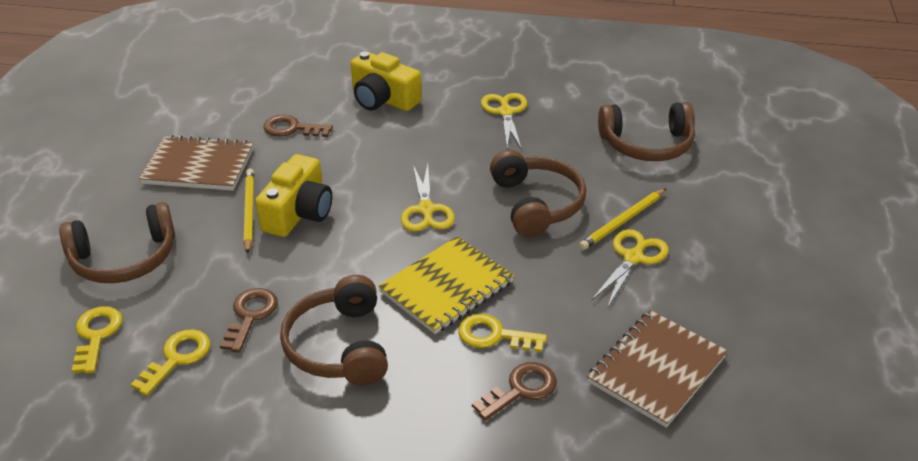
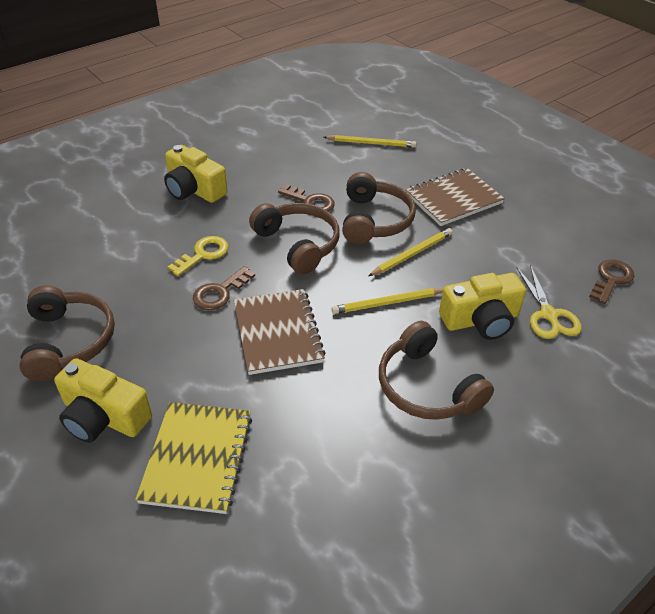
yellow camera: [255,154,332,237] [351,52,422,111] = 2 -> [54,358,152,443] [164,145,227,203] [439,273,526,340] = 3
yellow key: [72,306,123,373] [131,329,210,396] [458,314,547,352] = 3 -> [168,236,228,276] = 1
yellow pencil: [243,168,254,254] [579,189,666,250] = 2 -> [324,135,416,148] [332,288,443,314] [368,228,453,276] = 3
yellow scissors: [401,164,455,232] [481,93,527,150] [591,229,669,307] = 3 -> [517,265,581,339] = 1

